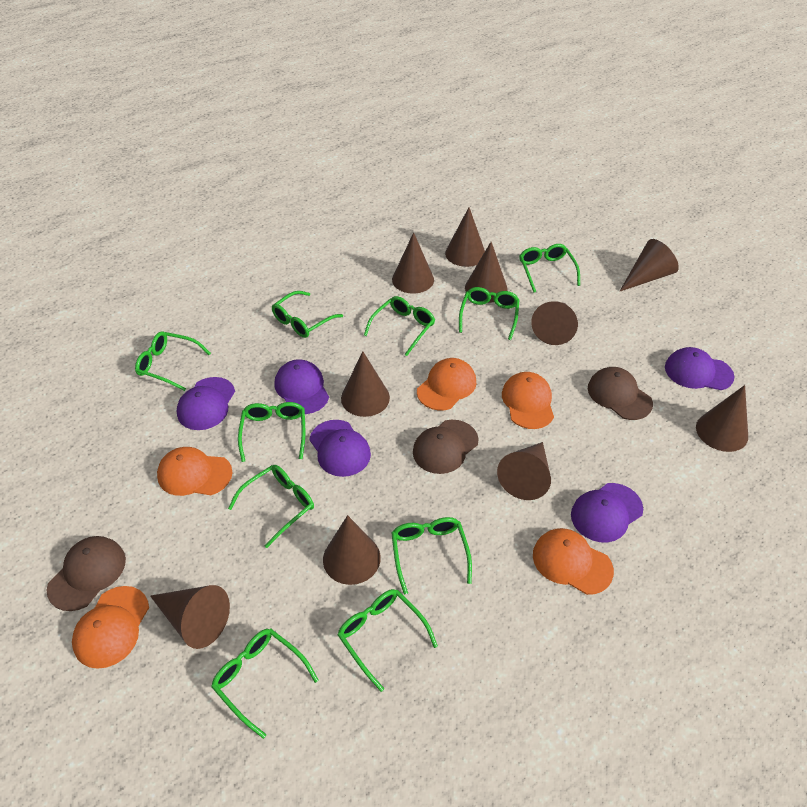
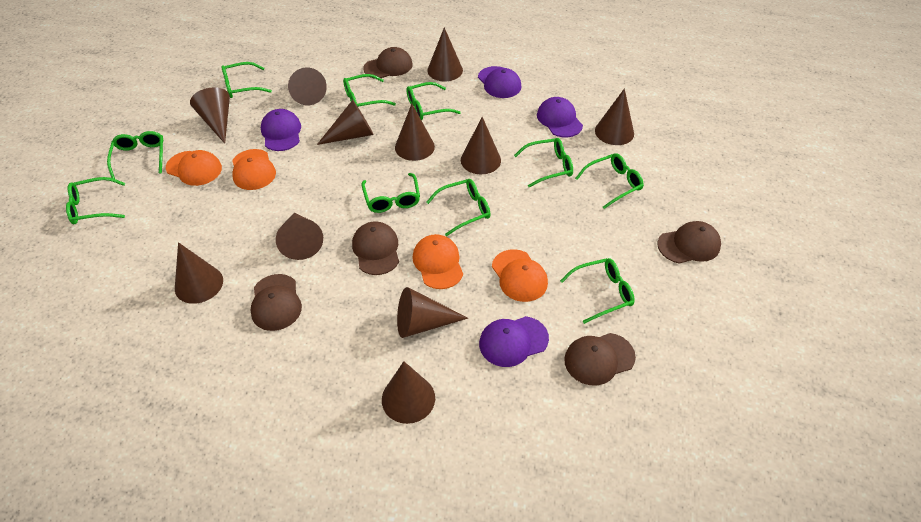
brown cap: [47,536,126,611] [413,420,478,474] [588,367,653,420] = 3 -> [250,274,302,331] [352,221,399,275] [363,47,412,79] [564,333,636,385] [657,221,721,264] = 5
brown cone: [150,585,230,649] [323,515,381,585] [341,351,390,417] [392,232,434,294] [445,207,485,267] [465,242,508,303] [497,442,551,500] [531,301,578,345] [619,239,679,292] [696,385,748,452] = 10 -> [175,242,223,304] [190,87,230,144] [276,213,323,260] [288,68,327,105] [317,100,374,145] [382,361,435,424] [395,104,435,161] [397,287,468,338] [427,27,463,81] [461,117,501,174] [595,88,634,145] = 11
orange cap: [72,586,149,669] [157,447,232,496] [417,358,476,410] [502,372,554,429] [533,528,614,595] = 5 -> [166,150,222,186] [232,149,276,190] [412,234,463,289] [492,249,548,302] = 4
purple cap: [177,377,235,430] [274,359,329,414] [309,420,371,477] [571,483,643,542] [665,347,734,390] = 5 -> [261,109,301,151] [478,66,521,98] [479,316,549,367] [537,97,583,137] = 4

